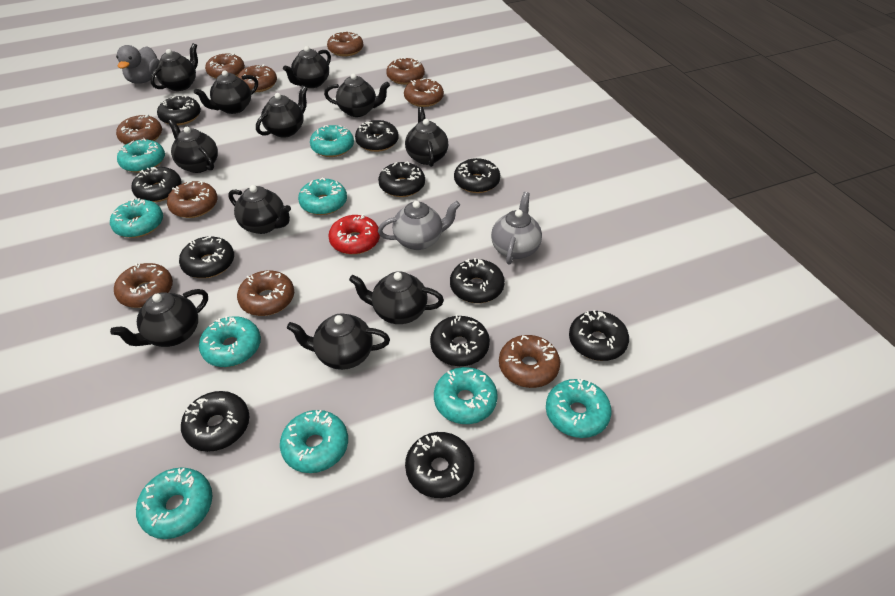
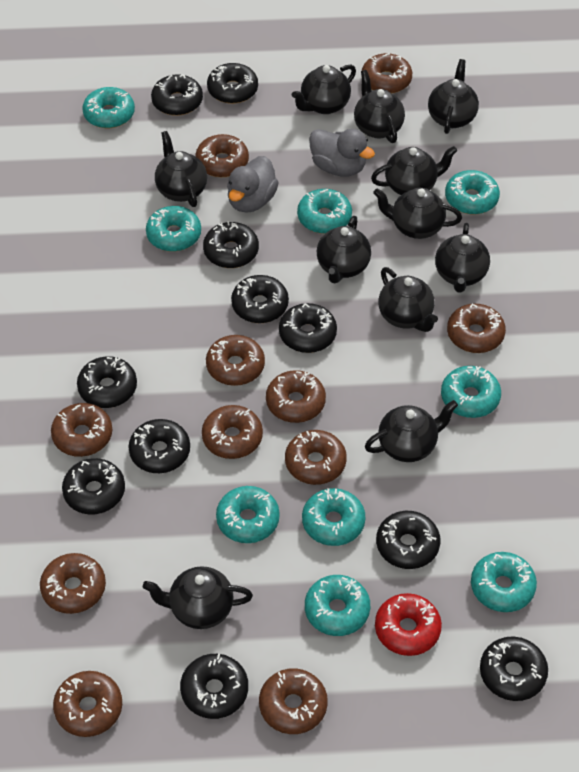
brown donut: [114,263,173,308] [116,114,162,144] [167,181,218,218] [205,53,245,79] [237,271,294,316] [238,64,277,92] [327,31,363,56] [386,57,425,85] [404,78,444,107] [499,335,560,388] = 10 -> [40,553,106,614] [51,403,112,457] [53,671,122,737] [196,134,249,177] [202,405,263,459] [206,335,265,386] [259,668,328,734] [266,370,326,423] [285,430,347,485] [361,53,412,94] [447,304,506,353] = 11
grey duck: [116,45,159,84] = 1 -> [227,156,279,213] [309,129,375,177] = 2
grey teapot: [378,201,460,250] [491,192,542,265] = 2 -> none = 0

